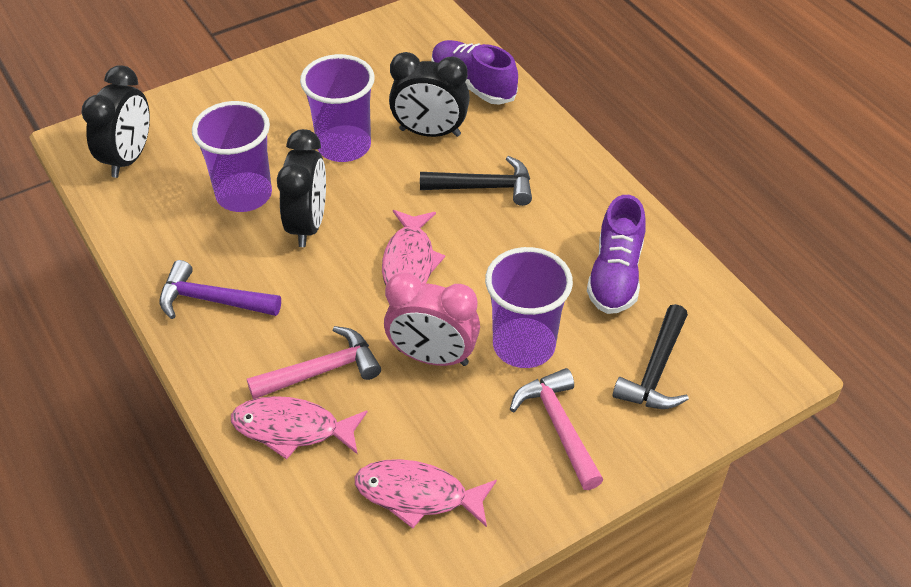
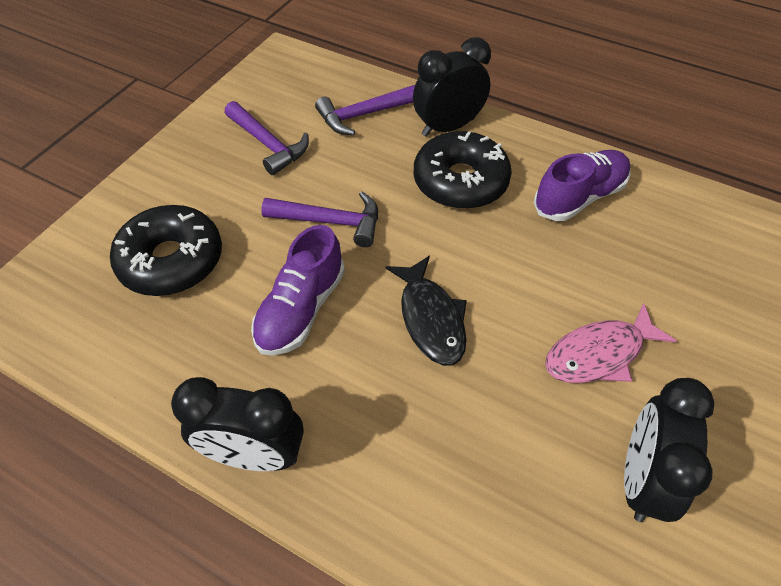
black donut: none = 0 -> [110,205,222,296] [414,131,512,209] = 2
black fish: none = 0 -> [385,255,467,366] = 1
black hammer: [420,156,532,206] [613,304,689,409] = 2 -> none = 0
pink clock: [384,272,480,366] = 1 -> none = 0
pink fish: [231,396,367,460] [355,459,497,529] [382,210,445,285] = 3 -> [545,303,677,383] = 1
pink hammer: [247,326,381,399] [510,368,603,490] = 2 -> none = 0
purple cup: [192,101,272,212] [300,54,375,162] [485,247,573,368] = 3 -> none = 0
purple hammer: [160,260,281,319] = 1 -> [225,101,309,175] [261,191,378,247] [315,85,415,135] = 3

